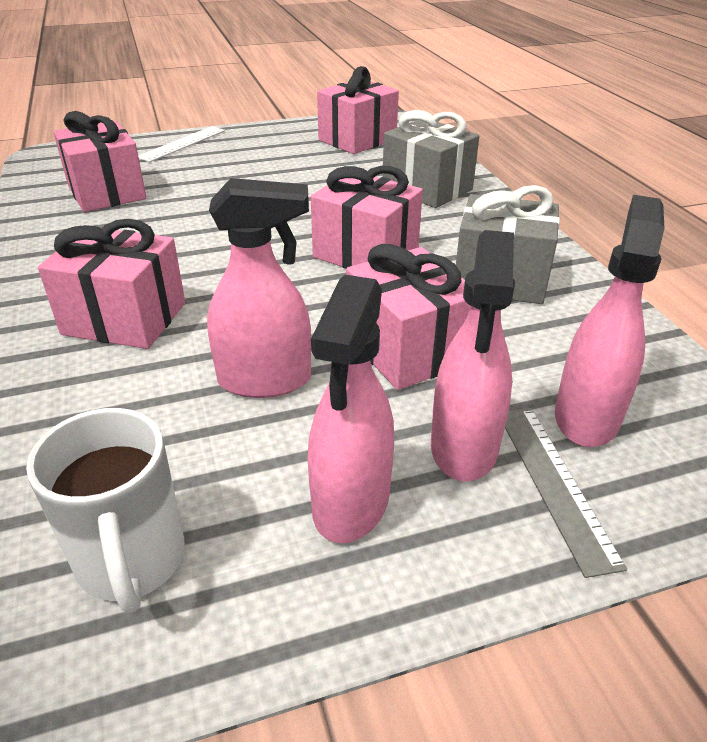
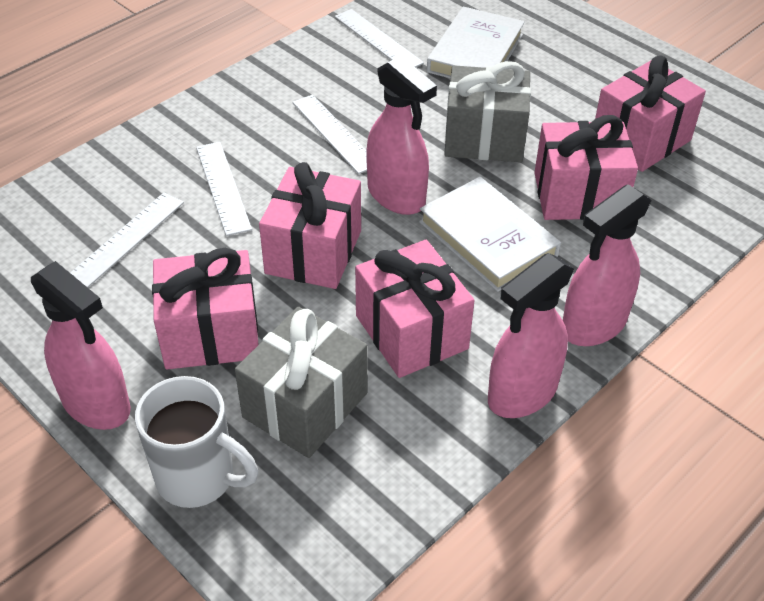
grey ruler: [505,408,627,578] = 1 -> none = 0
white book: none = 0 -> [419,177,561,292] [427,7,525,79] = 2
white ruler: [138,126,225,162] = 1 -> [70,193,184,287] [196,142,252,236] [292,94,367,174] [334,9,424,68] = 4

